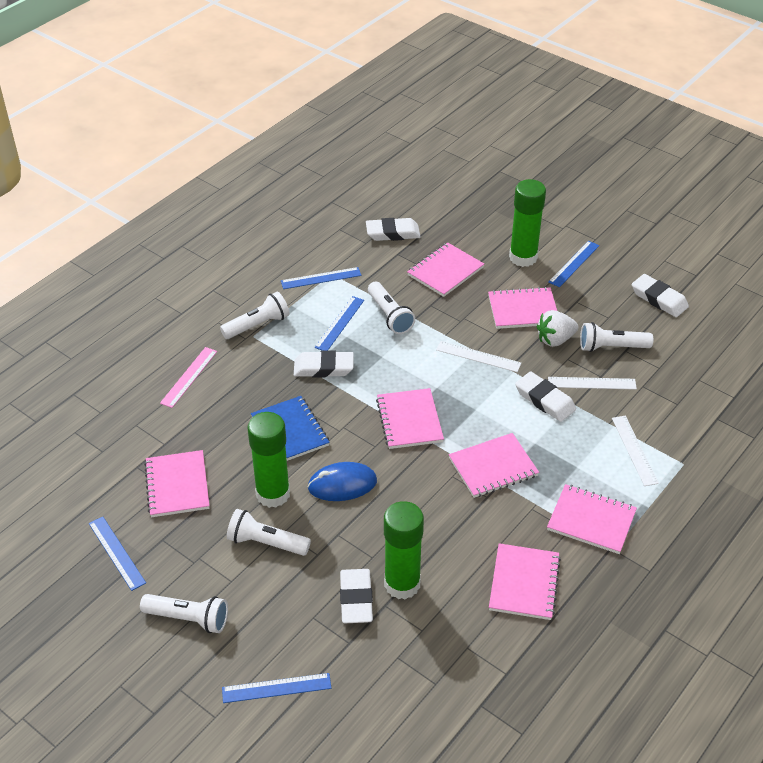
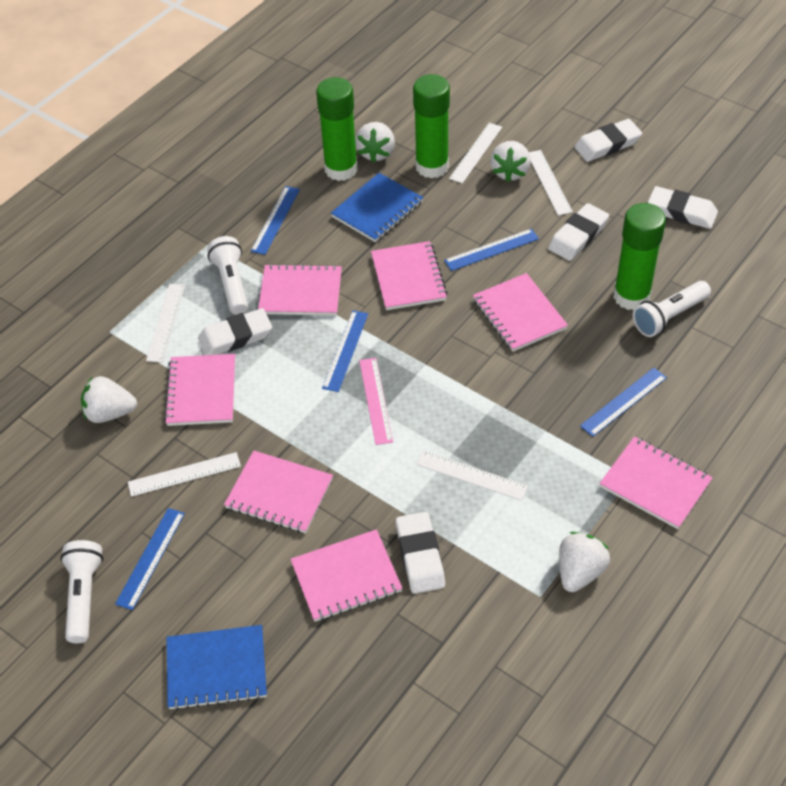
blue mouse: [307,462,377,501] = 1 -> none = 0
blue notebook: [251,396,330,461] = 1 -> [166,625,267,710] [331,173,423,242] = 2
white flashlight: [140,594,228,633] [220,291,290,339] [227,509,311,556] [368,282,415,334] [580,322,653,352] = 5 -> [60,540,103,643] [207,236,248,315] [633,281,711,337] = 3
white ruler: [436,341,521,372] [548,377,637,390] [612,415,659,486] = 3 -> [128,452,241,497] [146,284,185,362] [416,450,528,501] [449,123,502,184] [529,150,573,216] = 5
white strawberry: [537,310,578,347] = 1 -> [81,376,137,423] [355,122,395,163] [490,141,531,182] [559,532,610,592] = 4

